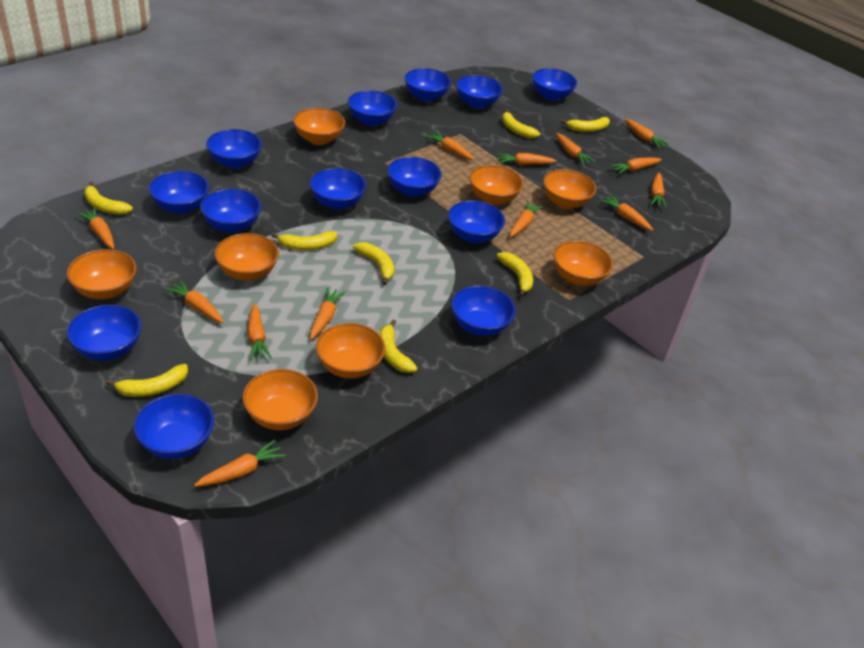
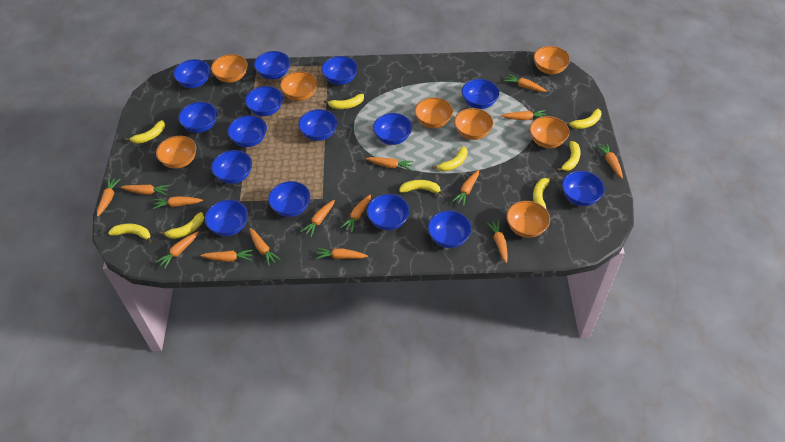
blue bowl: [67,305,142,361] [133,394,214,459] [149,171,209,214] [200,189,261,233] [206,129,262,169] [310,168,366,210] [348,90,397,126] [387,157,442,197] [405,68,451,102] [448,200,505,243] [451,286,516,336] [456,75,503,109] [532,68,577,101] = 13 -> [173,59,210,88] [178,102,217,133] [205,200,248,236] [211,150,252,184] [228,115,267,147] [245,86,283,116] [254,51,290,80] [268,181,310,217] [298,109,337,141] [322,56,358,85] [367,194,410,230] [373,113,412,145] [428,210,472,248] [462,79,500,109] [562,171,605,206] = 15
orange carrot: [77,207,114,249] [164,280,224,323] [194,440,286,487] [247,303,272,360] [310,287,346,340] [425,131,474,160] [496,153,557,165] [510,201,543,237] [556,133,596,165] [599,195,653,231] [610,157,662,174] [625,119,670,149] [651,173,667,208] = 13 -> [97,178,120,217] [121,185,170,195] [153,196,203,209] [156,232,199,269] [200,249,253,262] [249,228,280,266] [300,200,335,237] [315,248,368,259] [340,194,371,232] [366,157,414,170] [452,170,479,206] [486,220,508,263] [501,110,546,120] [504,74,547,92] [596,143,623,179] = 15
yellow banana: [84,182,133,215] [106,364,188,397] [271,231,337,250] [353,242,394,285] [380,320,417,373] [497,252,533,297] [502,109,540,139] [561,117,610,132] = 8 -> [108,223,152,243] [125,120,165,144] [159,212,204,239] [324,94,364,109] [399,180,444,196] [432,146,468,172] [533,176,554,209] [557,141,581,171] [565,109,601,129] = 9

